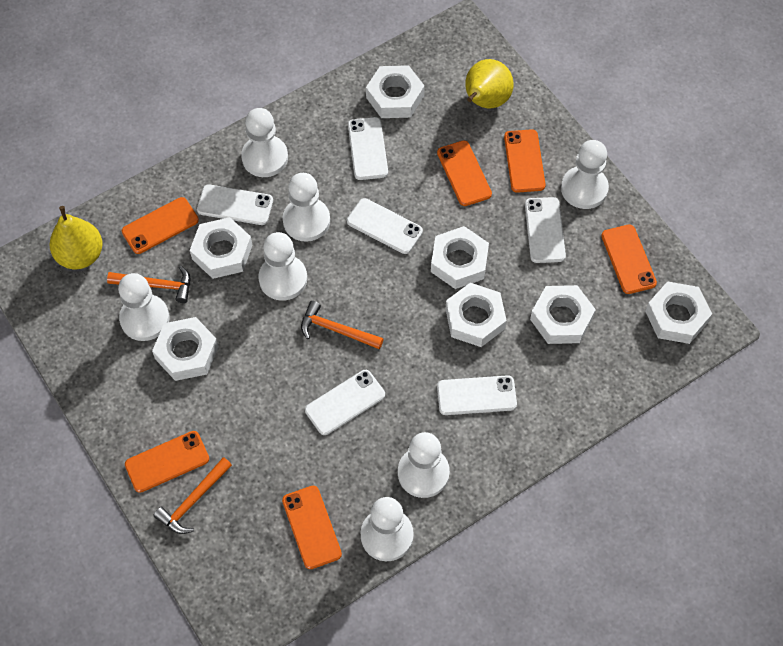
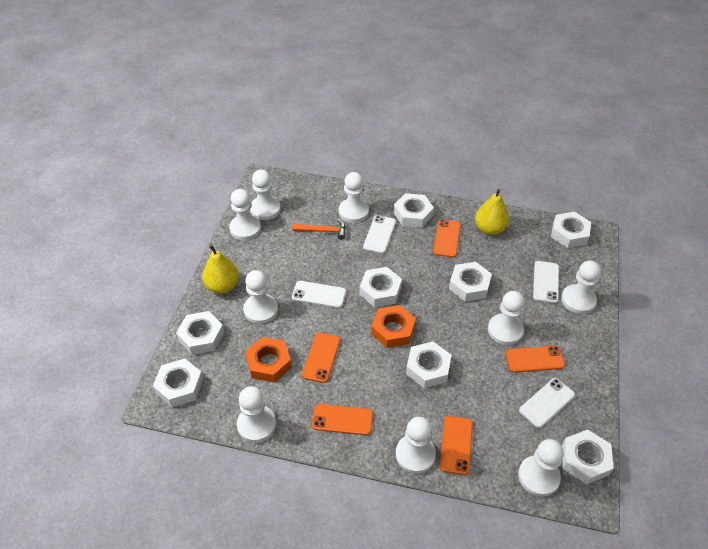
orange hammer: [107,266,190,303] [153,457,232,534] [301,301,384,349] = 3 -> [292,219,346,240] = 1
orange nut: none = 0 -> [245,337,292,383] [371,305,416,348] = 2
orange phone: [122,197,199,254] [125,431,209,493] [282,486,342,569] [437,140,492,206] [504,129,546,193] [601,224,657,294] = 6 -> [302,333,340,383] [312,404,373,435] [433,219,461,258] [440,416,473,475] [505,346,565,373] = 5
white nut: [152,317,219,381] [190,217,252,279] [366,65,425,118] [431,226,489,289] [446,283,507,347] [530,285,596,344] [645,281,712,344] = 7 -> [153,359,203,407] [176,311,224,355] [359,267,402,307] [394,193,434,228] [406,341,451,388] [449,262,492,301] [551,212,591,248] [562,429,614,484] = 8
white pawn: [118,273,170,341] [241,108,288,177] [259,232,307,301] [283,173,330,242] [360,497,414,561] [398,432,450,498] [561,140,609,209] = 7 -> [229,189,261,240] [237,386,276,443] [243,270,278,324] [250,170,281,220] [339,172,369,223] [396,417,436,474] [488,291,525,345] [518,439,564,497] [561,260,601,314] = 9
white phone: [197,184,273,225] [305,370,385,435] [347,198,423,254] [348,117,388,180] [437,375,517,415] [525,197,566,263] = 6 -> [292,281,346,308] [363,215,396,254] [519,378,575,428] [533,261,559,303] = 4

